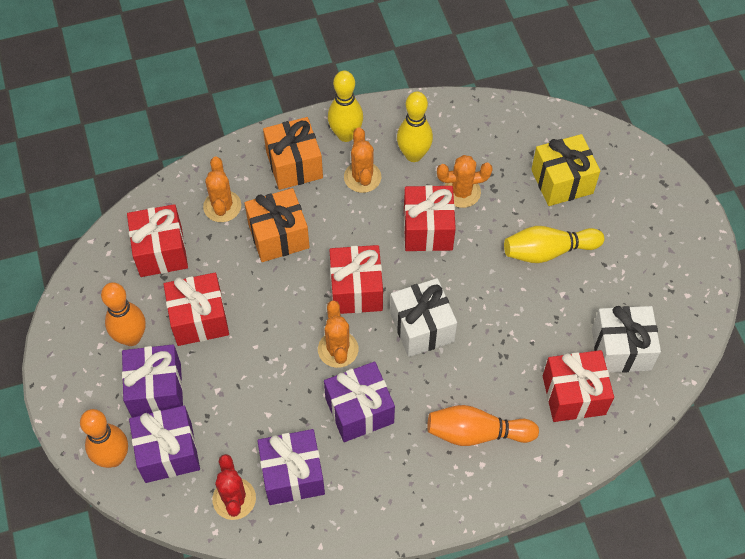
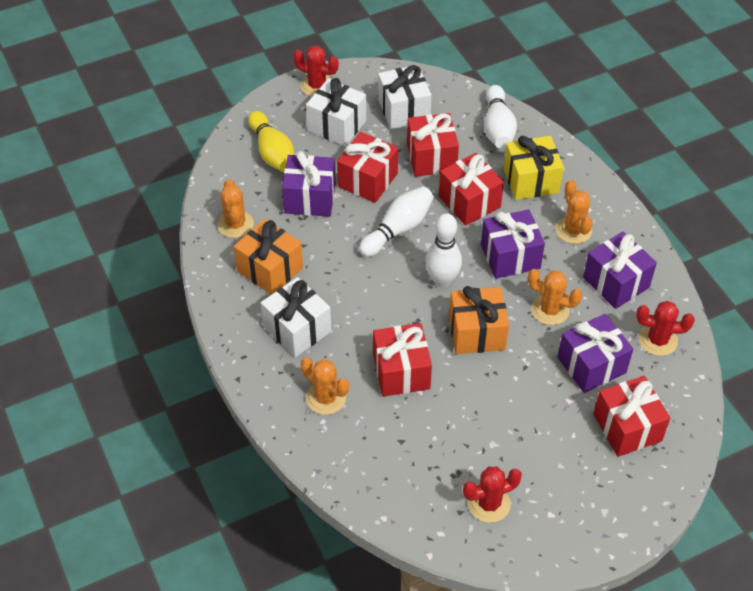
orange bowling pin: [80,409,128,468] [101,282,146,346] [427,405,539,446] = 3 -> none = 0
red cactus: [212,454,256,520] = 1 -> [293,46,339,97] [463,467,522,523] [636,301,695,356] = 3
white bowling pin: none = 0 -> [359,186,434,257] [426,213,462,287] [484,85,517,149] = 3
white gift: [390,278,457,357] [592,306,661,373] = 2 -> [261,277,331,357] [306,78,366,147] [378,65,432,129] = 3
yellow bowling pin: [328,71,363,142] [397,91,433,162] [504,226,604,263] = 3 -> [248,111,294,172] = 1

